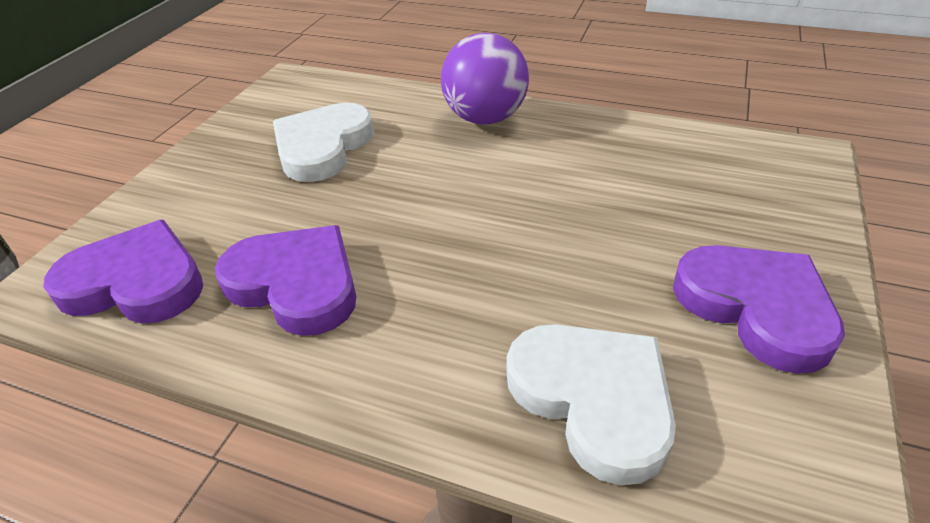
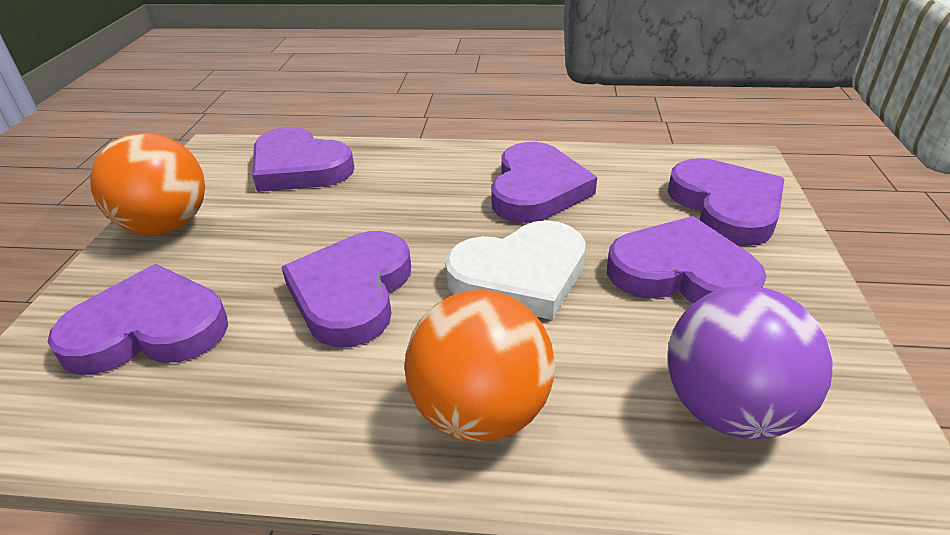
orange ball: none = 0 -> [90,133,205,235] [405,290,555,442] = 2
purple heart: [43,220,203,323] [215,225,356,336] [673,245,845,374] = 3 -> [47,264,228,375] [252,127,354,192] [281,231,411,347] [491,142,597,223] [607,216,767,303] [668,158,784,246] = 6
white heart: [273,103,375,182] [507,324,676,486] = 2 -> [445,220,586,320] = 1

